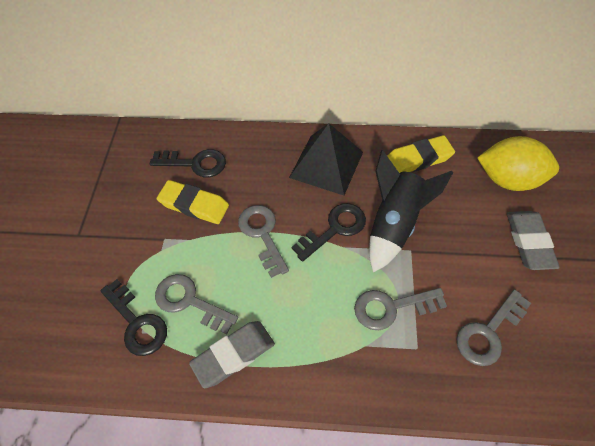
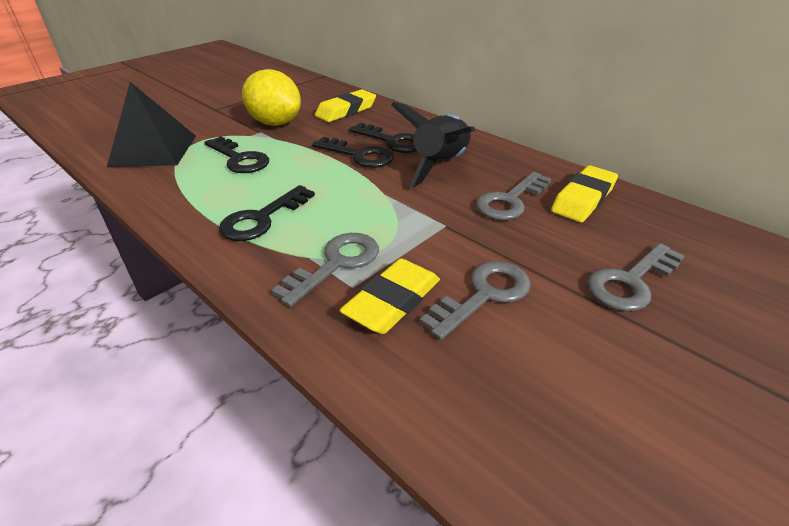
black key: [100,279,167,356] [150,149,226,177] [292,203,366,262] = 3 -> [204,136,269,173] [219,185,315,241] [312,137,394,168] [349,123,417,153] = 4
grey eraser: [189,321,275,388] [507,211,560,270] = 2 -> none = 0
yellow eraser: [157,180,229,224] [387,135,455,173] = 2 -> [315,89,376,122] [340,258,440,334] [551,165,618,222] = 3

